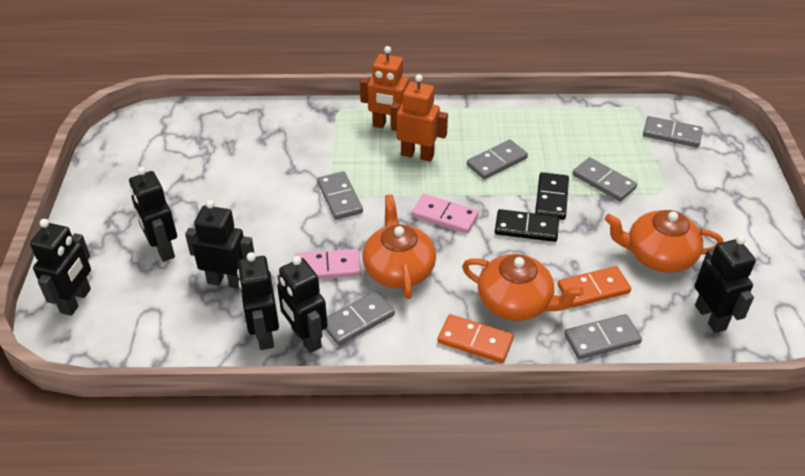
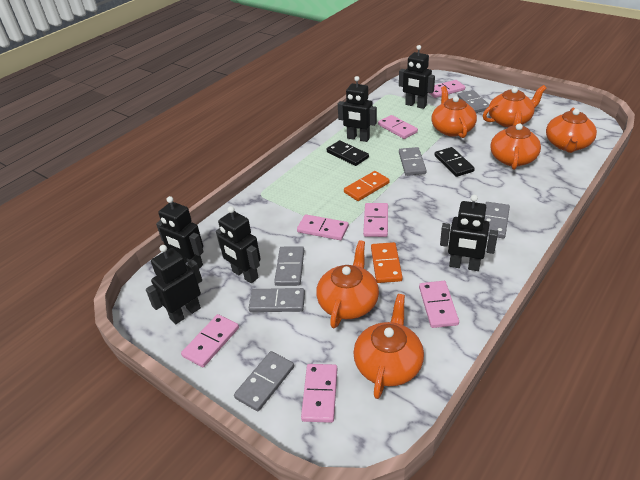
orange robot: [360,46,409,131] [390,74,448,162] = 2 -> none = 0
orange teapot: [362,194,436,299] [462,254,584,321] [605,210,723,273] = 3 -> [316,240,379,328] [353,294,424,399] [431,86,477,138] [483,85,547,127] [490,111,541,170] [546,108,597,153] = 6
pink domino: [295,249,361,279] [412,194,479,234] = 2 -> [181,314,239,367] [297,214,349,240] [301,364,337,423] [363,203,388,237] [378,115,418,139] [419,281,459,328] [429,80,465,98] = 7

